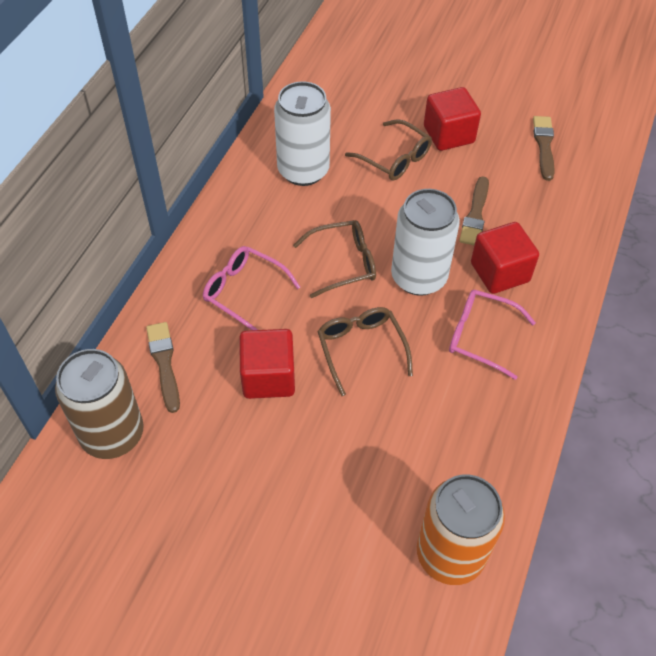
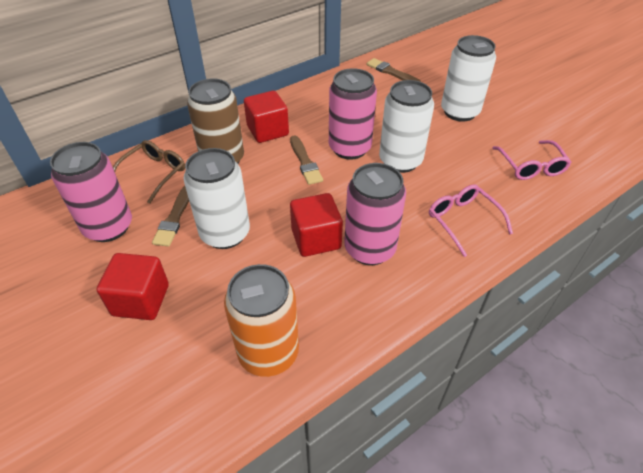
brown glasses: [293,220,376,298] [317,307,413,396] [345,119,432,181] = 3 -> [113,140,185,204] = 1
pink can: none = 0 -> [50,142,132,242] [329,68,377,160] [344,163,406,265] = 3
white can: [274,81,331,186] [391,189,460,296] = 2 -> [183,148,250,249] [379,80,434,173] [441,35,496,122] = 3

